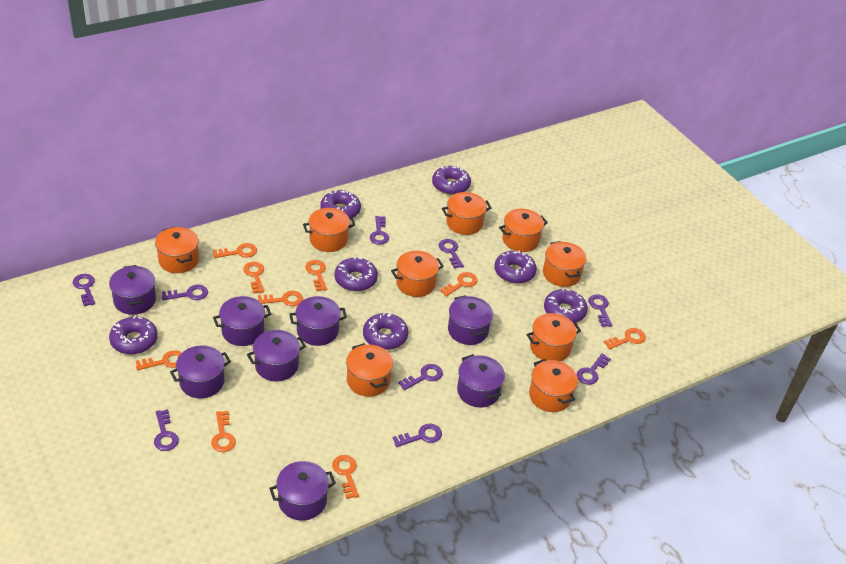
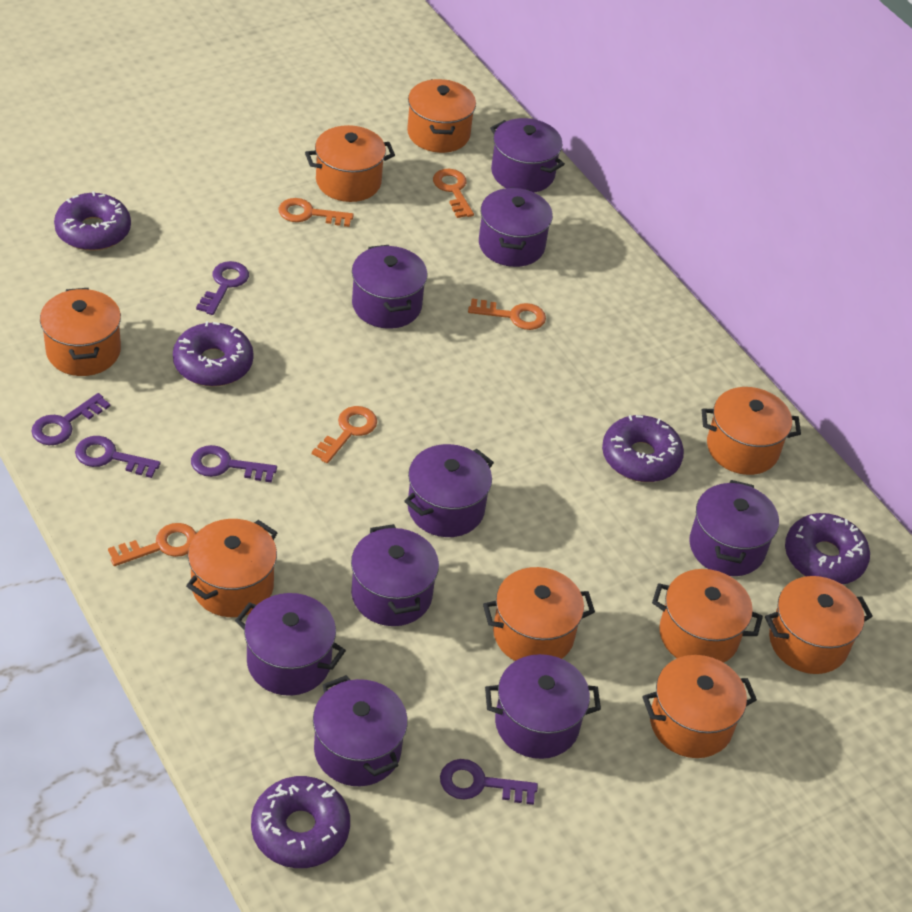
orange key: [136,350,182,370] [211,411,236,452] [213,243,257,258] [243,262,264,293] [258,291,303,306] [305,260,327,291] [332,455,359,499] [440,272,478,297] [604,328,646,349] = 9 -> [108,523,197,566] [279,198,354,227] [312,406,377,463] [433,169,474,218] [468,299,546,330] = 5
purple donut: [109,316,158,355] [320,190,361,218] [334,257,378,291] [363,312,408,350] [432,166,471,195] [494,251,537,284] [544,288,588,323] = 7 -> [54,191,131,251] [173,321,254,387] [251,776,350,868] [602,415,684,482] [785,513,870,584] = 5
purple key: [73,274,95,306] [154,409,179,451] [162,285,208,300] [370,216,389,245] [393,424,442,447] [398,364,443,391] [439,239,464,269] [577,353,611,385] [588,294,612,327] = 9 -> [31,393,110,445] [75,436,161,478] [191,445,277,483] [196,261,249,315] [440,759,538,805] = 5
purple pot: [109,265,156,315] [170,345,231,398] [213,296,271,346] [247,330,306,381] [269,461,336,521] [289,296,347,346] [448,295,493,345] [457,354,505,408] = 8 -> [235,593,346,696] [313,675,408,786] [351,524,439,626] [352,245,428,329] [404,444,494,537] [479,187,553,267] [485,654,601,759] [490,118,565,193] [689,480,779,576] = 9

